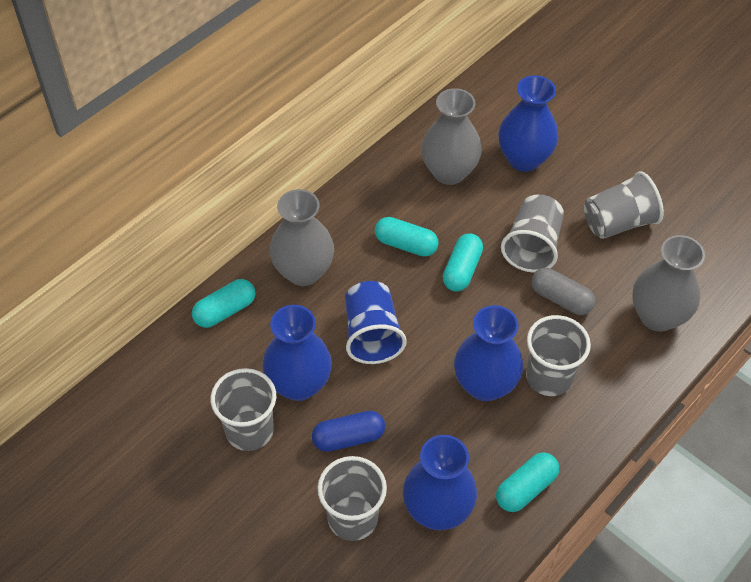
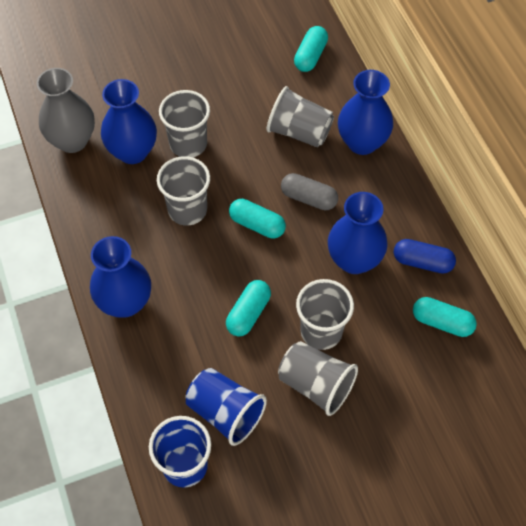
blue cup: [345,281,407,364] = 1 -> [149,416,211,488] [186,368,267,446] = 2
grey vase: [270,189,334,286] [421,88,482,185] [632,235,705,332] = 3 -> [37,68,95,153] = 1

